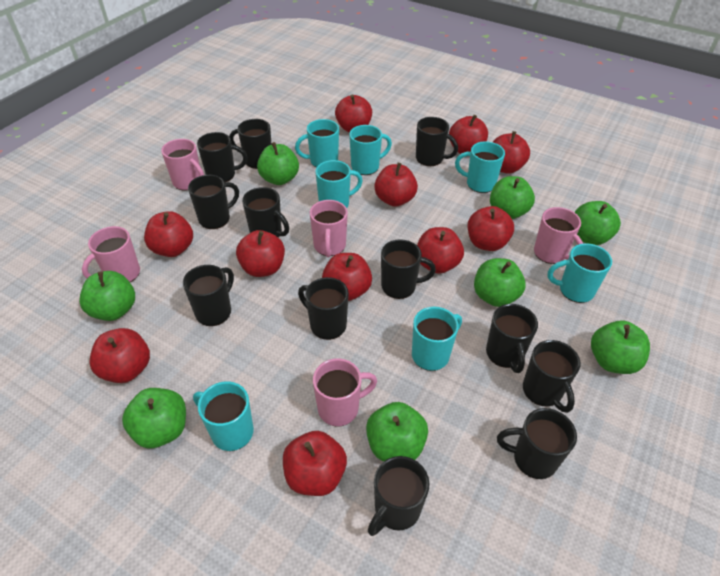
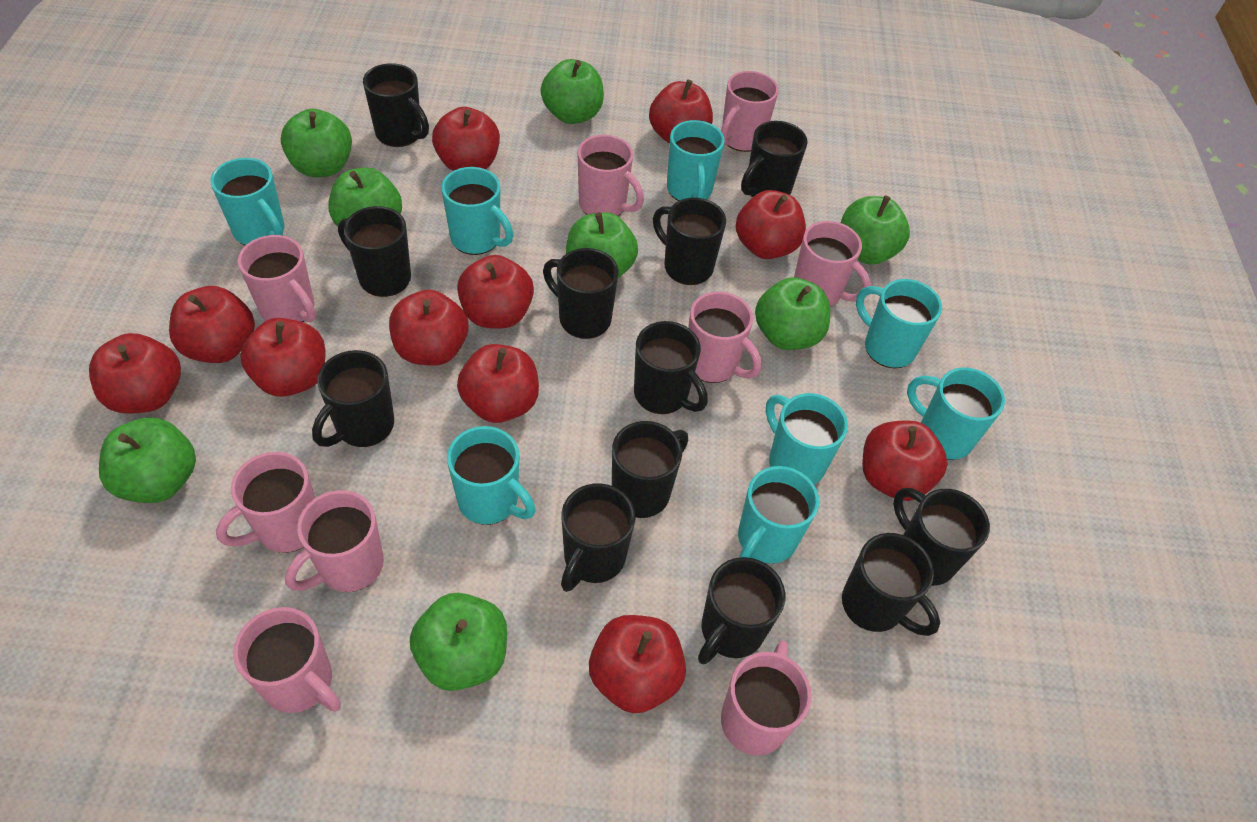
pink mug: [82,226,140,282] [161,139,204,191] [310,200,348,257] [313,358,377,426] [534,207,583,264] = 5 -> [216,452,315,553] [233,607,341,713] [238,235,316,322] [285,490,384,592] [577,135,644,216] [688,292,761,383] [721,71,779,152] [721,641,812,755] [794,221,871,306] = 9
turquoise mug: [193,381,254,451] [295,119,339,168] [315,160,363,208] [349,125,392,175] [412,307,462,371] [455,141,505,193] [547,243,612,303] = 7 -> [210,158,284,245] [441,167,513,255] [447,426,536,525] [667,120,725,201] [738,466,819,564] [766,393,848,485] [856,279,942,368] [907,368,1005,460] = 8

